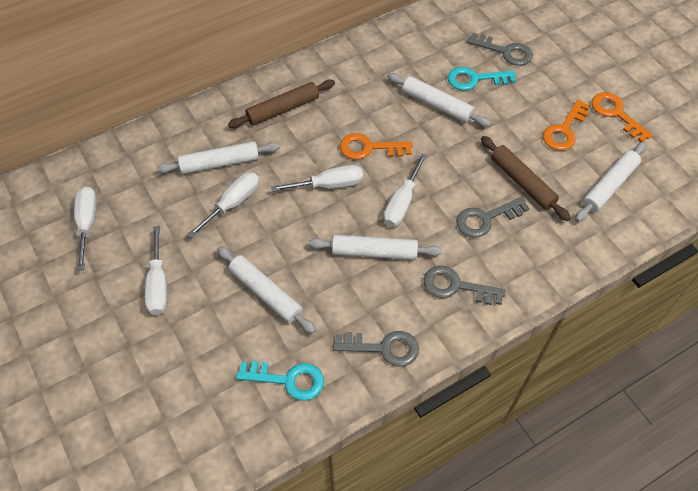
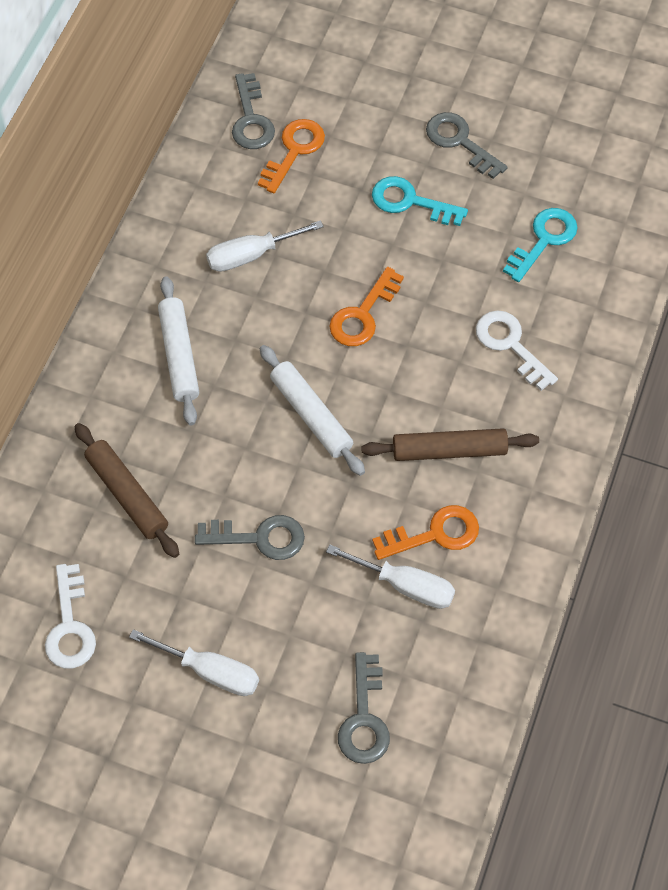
white key: none = 0 -> [45,564,96,668] [476,310,558,391] = 2
white rolling pin: [156,141,280,174] [217,246,316,334] [308,235,442,260] [387,73,491,127] [575,142,647,222] = 5 -> [158,276,199,425] [260,345,365,476] = 2
white screwdriver: [74,186,97,271] [145,226,168,315] [187,172,260,238] [271,165,363,192] [384,153,427,227] = 5 -> [129,629,259,696] [206,220,324,272] [326,545,455,609] = 3

